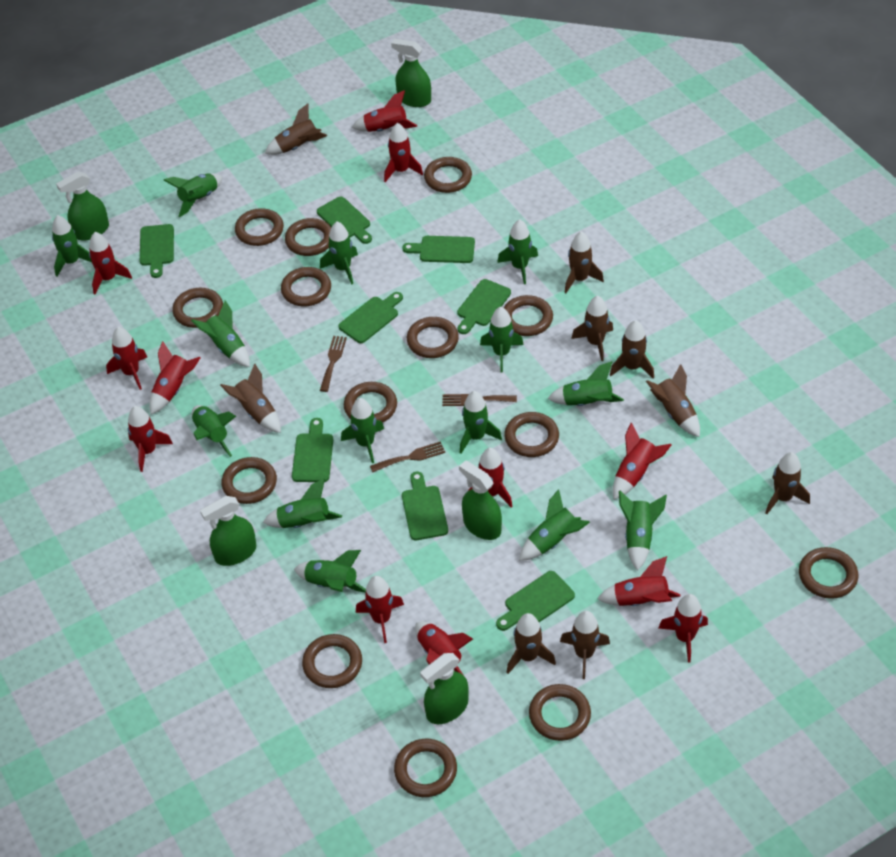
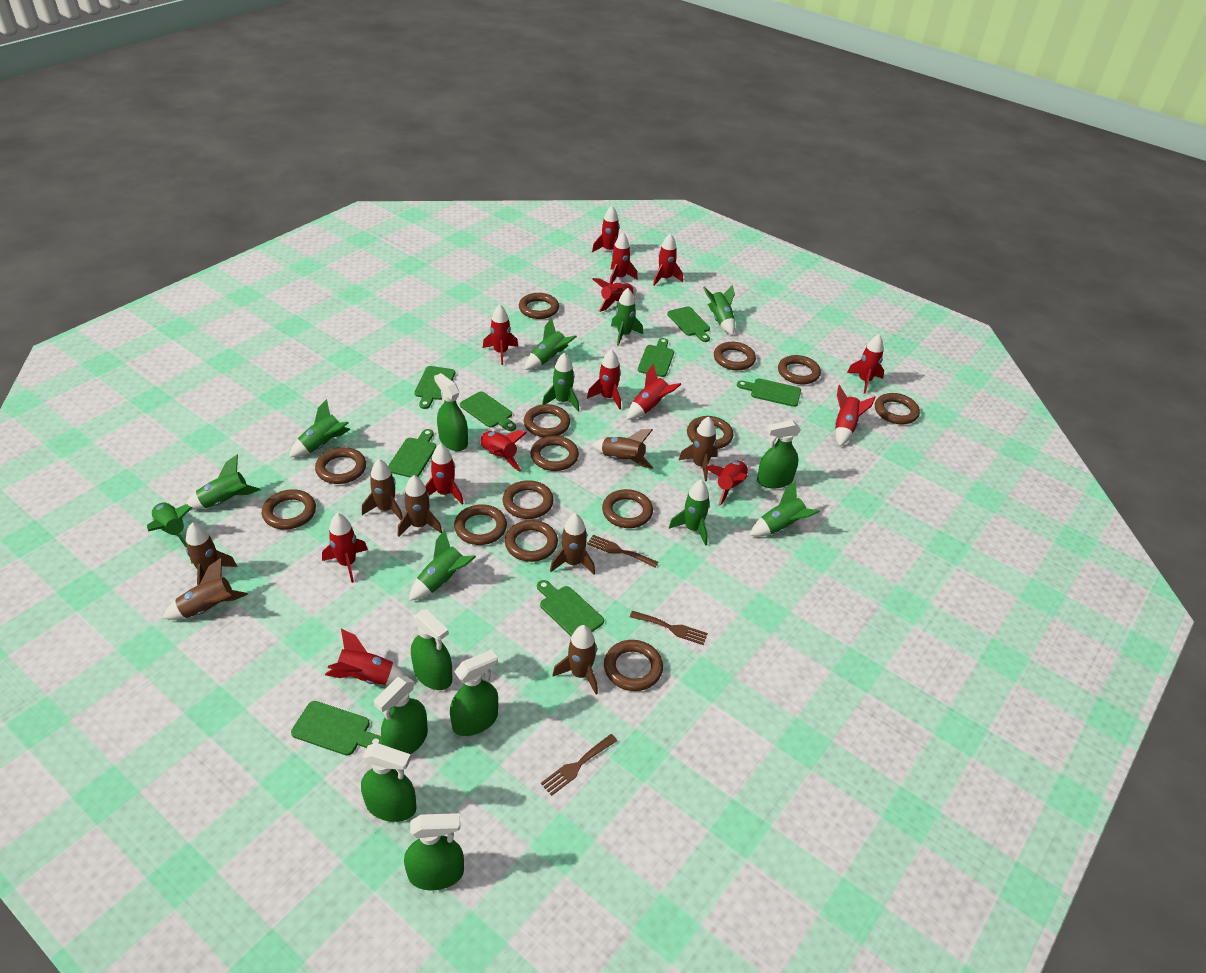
brown rocket: [220,363,281,433] [265,104,327,155] [506,613,556,674] [560,611,610,679] [564,231,604,293] [571,296,613,361] [610,320,654,379] [646,364,700,437] [766,452,810,514] = 9 -> [163,557,248,620] [186,523,237,586] [362,459,403,520] [398,475,442,537] [550,513,595,574] [552,625,598,694] [593,429,653,469] [679,416,718,481] = 8
green rocket: [52,215,92,277] [164,173,223,217] [191,300,250,367] [192,405,236,457] [263,479,342,528] [294,550,366,593] [320,221,358,285] [341,398,384,463] [460,391,502,454] [480,307,524,373] [497,219,538,284] [519,489,590,561] [547,361,624,406] [619,491,667,571] = 14 -> [147,503,192,547] [186,455,260,510] [289,399,351,457] [409,529,476,601] [524,318,577,370] [542,353,579,411] [611,288,643,346] [669,480,710,546] [703,285,735,335] [749,481,820,537] = 10
green spray bottle: [56,171,109,241] [200,496,256,566] [391,39,431,107] [420,653,469,724] [459,460,502,540] = 5 -> [361,743,417,822] [374,676,428,754] [404,813,464,890] [411,609,453,690] [434,373,468,451] [450,649,498,736] [757,420,801,488] = 7
red rocket: [89,232,132,294] [106,327,147,390] [128,406,173,472] [149,341,201,414] [352,90,417,132] [356,576,404,643] [384,123,423,182] [415,622,473,676] [468,448,512,507] [597,556,680,606] [613,423,672,500] [658,594,708,662] = 12 -> [322,513,368,583] [325,629,409,685] [425,443,464,505] [478,430,527,472] [483,305,518,365] [587,349,621,410] [592,206,620,252] [592,278,637,312] [610,233,638,284] [627,364,681,420] [653,233,683,286] [705,461,748,506] [835,385,876,446] [847,334,884,394] = 14

